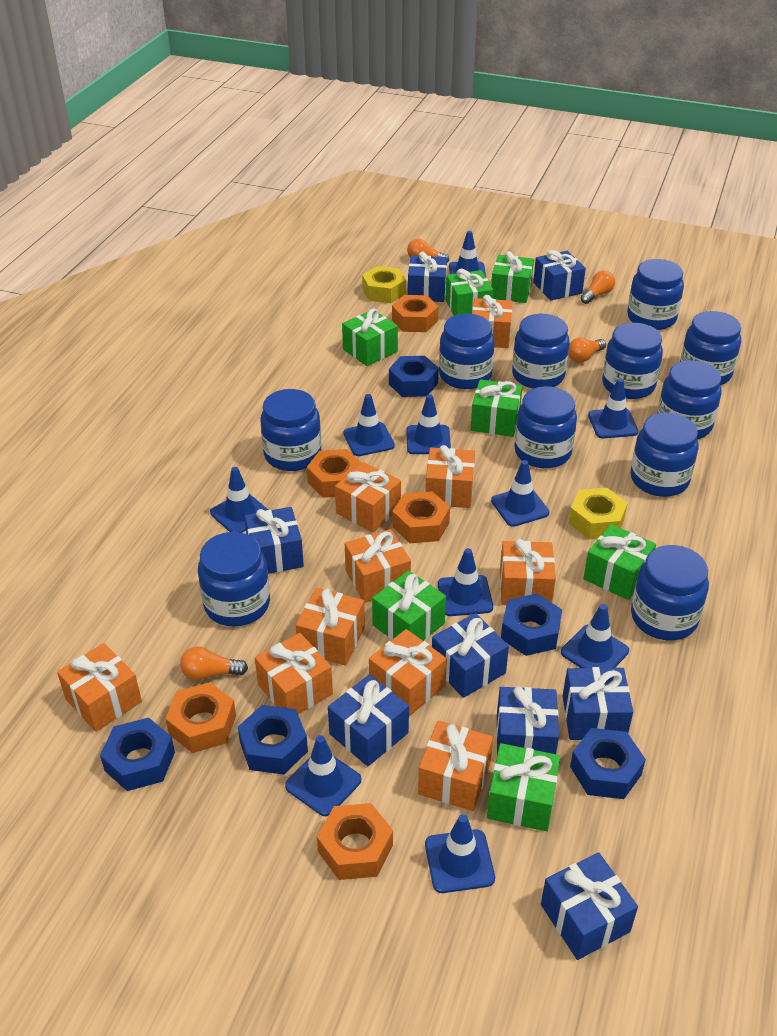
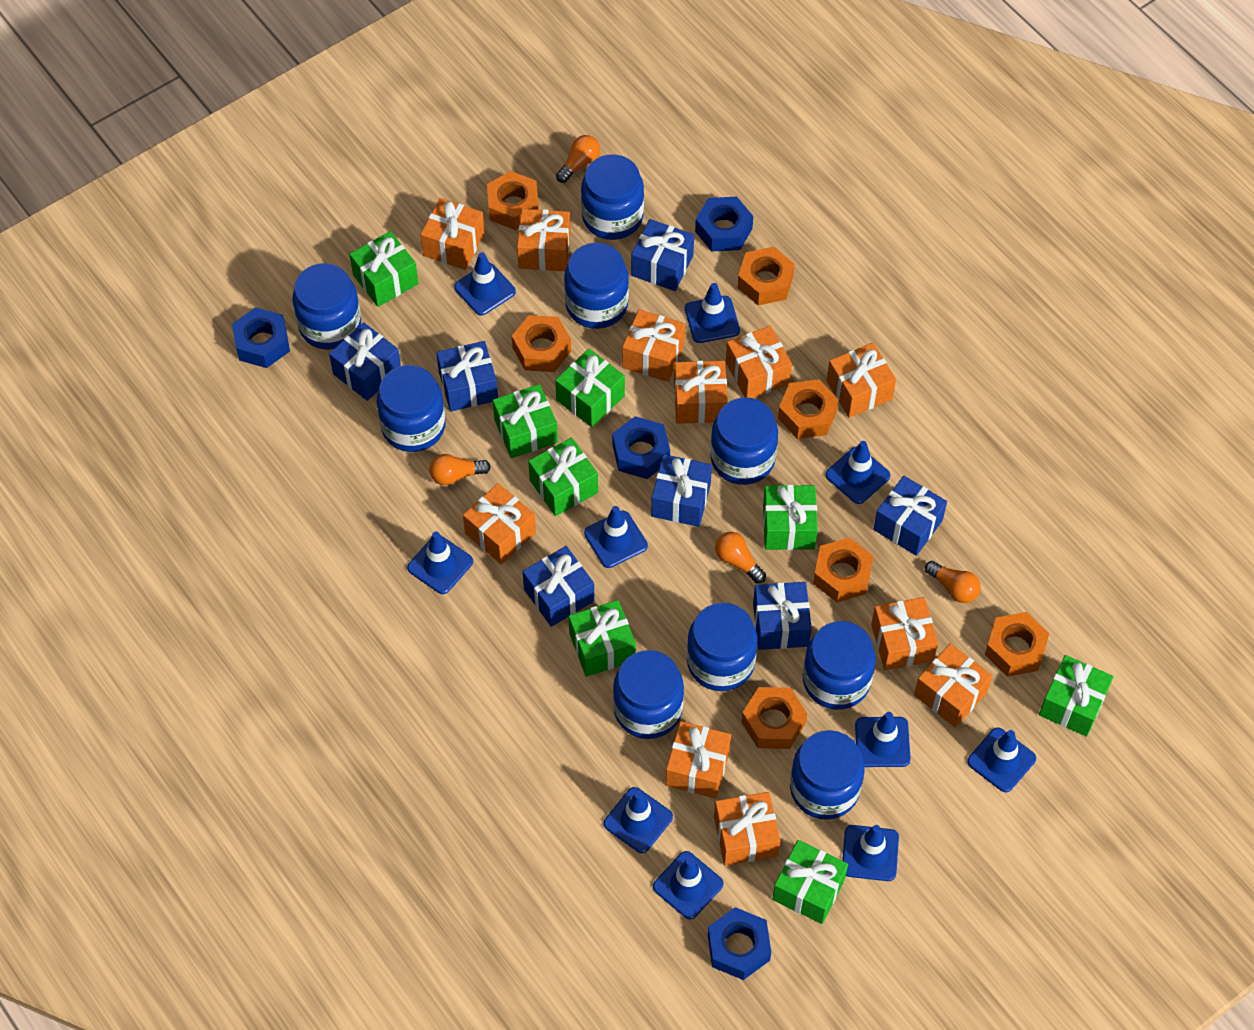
blue gift: [244,507,304,574] [328,674,409,766] [408,252,447,302] [432,613,509,698] [496,686,559,754] [533,250,586,301] [541,852,638,960] [563,667,633,740] = 8 -> [329,323,401,401] [436,341,498,412] [523,546,595,627] [631,219,694,291] [651,454,712,527] [753,582,812,650] [873,476,947,556] = 7
blue jar: [198,532,270,626] [261,389,321,471] [439,314,495,389] [512,314,570,389] [514,386,577,468] [602,323,663,399] [627,259,684,330] [631,413,698,497] [631,545,709,640] [657,360,722,439] [680,311,741,385] = 11 -> [292,263,361,349] [377,365,446,452] [564,243,629,329] [581,154,644,240] [613,650,684,739] [687,603,758,691] [710,397,778,485] [790,730,864,820] [803,621,876,710] = 9
blue nut: [100,717,175,791] [238,705,308,775] [389,356,439,397] [501,594,562,656] [570,728,646,799] = 5 -> [232,307,290,368] [612,416,670,479] [695,197,753,252] [708,907,771,980] = 4
green gift: [342,308,398,366] [372,570,446,641] [445,269,493,316] [471,379,522,437] [487,743,560,831] [491,251,534,303] [583,524,656,600] = 7 -> [349,231,419,307] [493,384,558,458] [528,437,598,516] [555,349,625,427] [569,600,636,677] [763,485,818,550] [772,840,848,924] [1039,655,1114,737] = 8
orange gift: [57,643,142,732] [255,633,333,714] [296,588,365,666] [335,462,401,532] [345,529,411,603] [369,629,447,716] [418,721,493,811] [425,445,475,508] [472,295,513,348] [500,539,556,605] = 10 -> [420,198,485,270] [463,483,536,564] [517,209,571,271] [622,309,685,382] [666,721,731,799] [674,361,728,424] [714,792,780,866] [726,326,792,398] [827,343,896,418] [871,597,938,670] [914,643,992,728] = 11
orange nut: [166,682,236,753] [307,449,361,498] [317,803,393,880] [392,295,439,332] [393,492,450,543] = 5 -> [487,171,539,230] [512,315,571,372] [737,247,795,305] [742,687,807,749] [778,379,839,439] [813,538,874,602] [985,612,1049,677] = 7
yellow nut: [362,266,406,303] [569,488,628,539] = 2 -> none = 0

